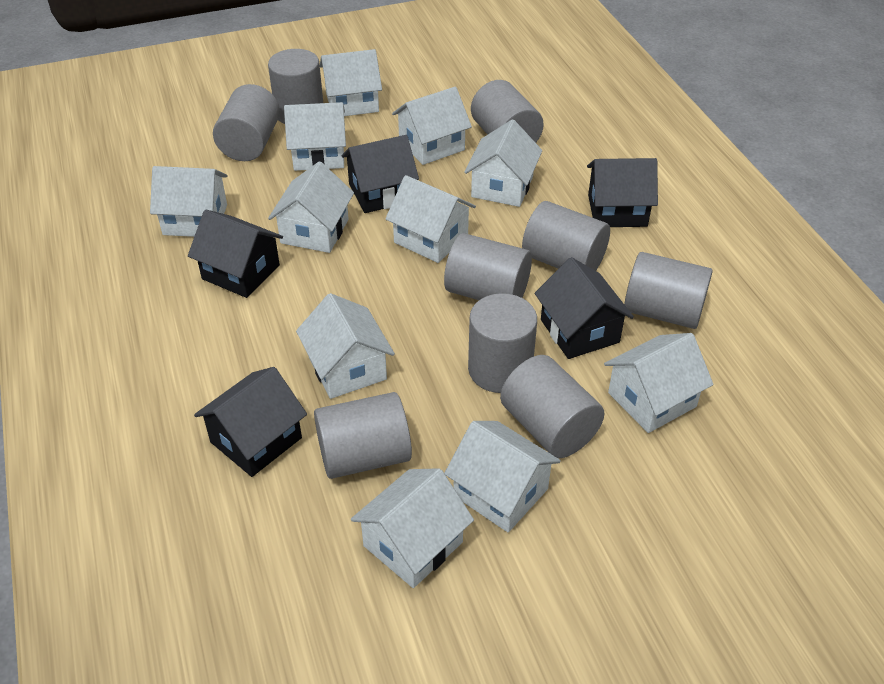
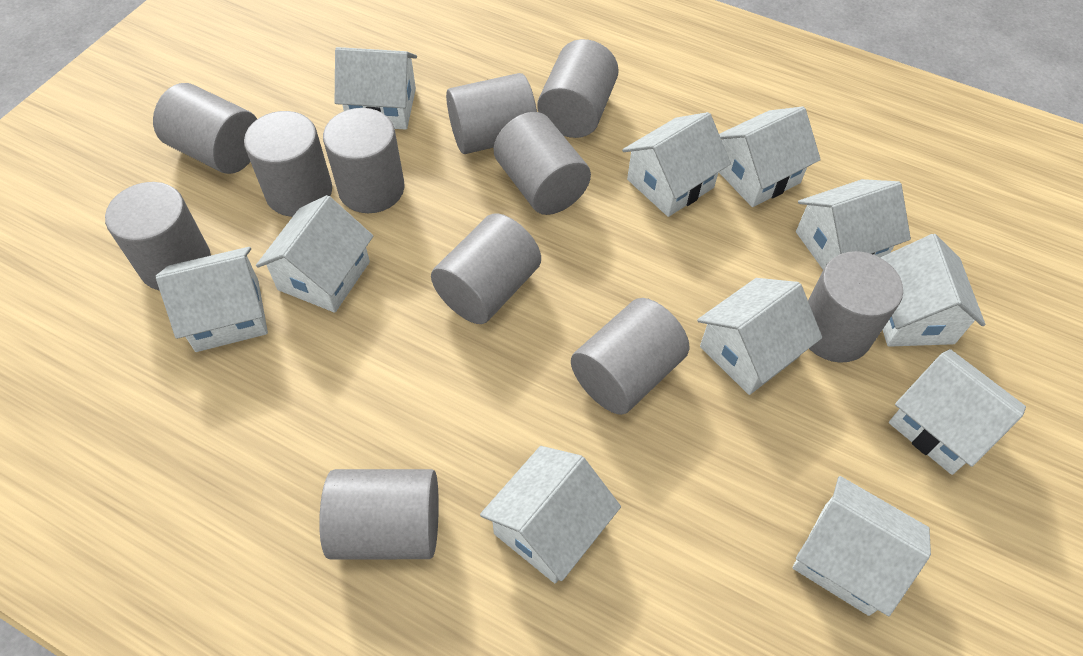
black house: [188,210,283,298] [194,367,307,477] [341,135,419,213] [535,257,634,359] [587,158,658,227] = 5 -> none = 0
grey cylinder: [213,84,280,161] [268,49,323,124] [314,392,412,479] [444,233,532,300] [468,293,537,393] [471,80,544,143] [500,355,604,458] [522,201,610,271] [624,252,713,329] = 9 -> [105,182,211,291] [153,83,257,174] [244,111,332,217] [319,469,439,560] [323,108,404,213] [431,213,541,324] [446,73,537,154] [494,112,591,215] [537,39,619,138] [571,298,689,415] [808,251,903,363] = 11

